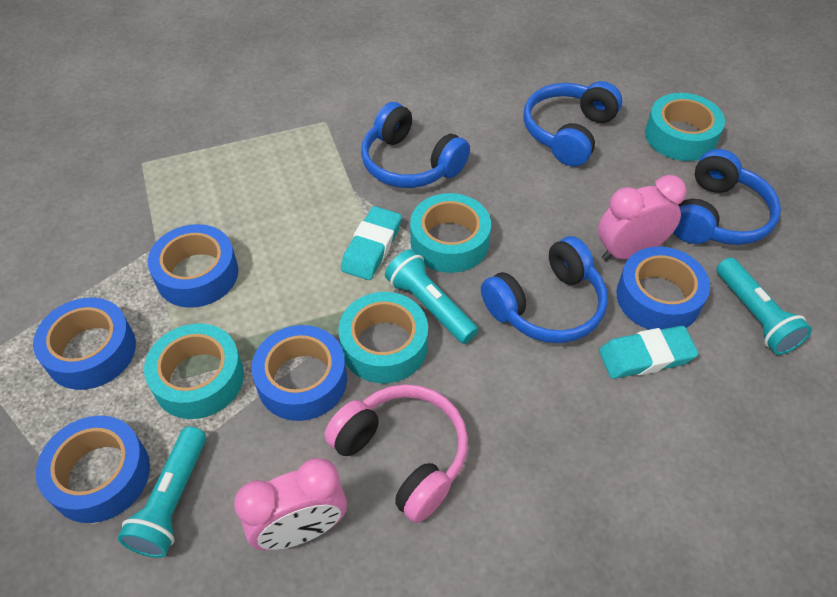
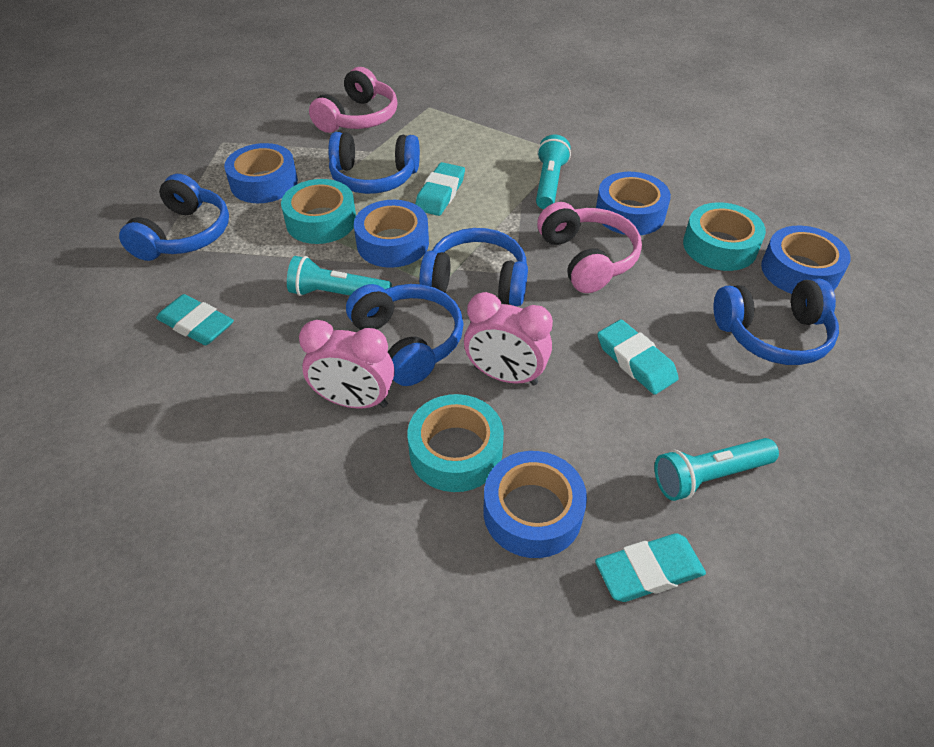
blue headphones: [361,102,470,188] [481,236,608,343] [523,81,622,167] [673,149,781,245] = 4 -> [119,174,229,261] [328,132,420,194] [346,284,464,386] [419,228,528,306] [714,279,839,365] = 5
pink headphones: [324,384,468,523] = 1 -> [309,67,398,133] [537,202,642,293] = 2
turquoise eraser: [341,206,402,280] [599,326,698,379] = 2 -> [156,294,234,345] [415,162,465,216] [595,533,706,602] [597,320,679,395] = 4
turquoise tape: [144,323,244,419] [338,292,428,383] [410,193,491,273] [645,93,725,161] = 4 -> [281,179,356,244] [408,394,504,492] [683,202,766,271] = 3

